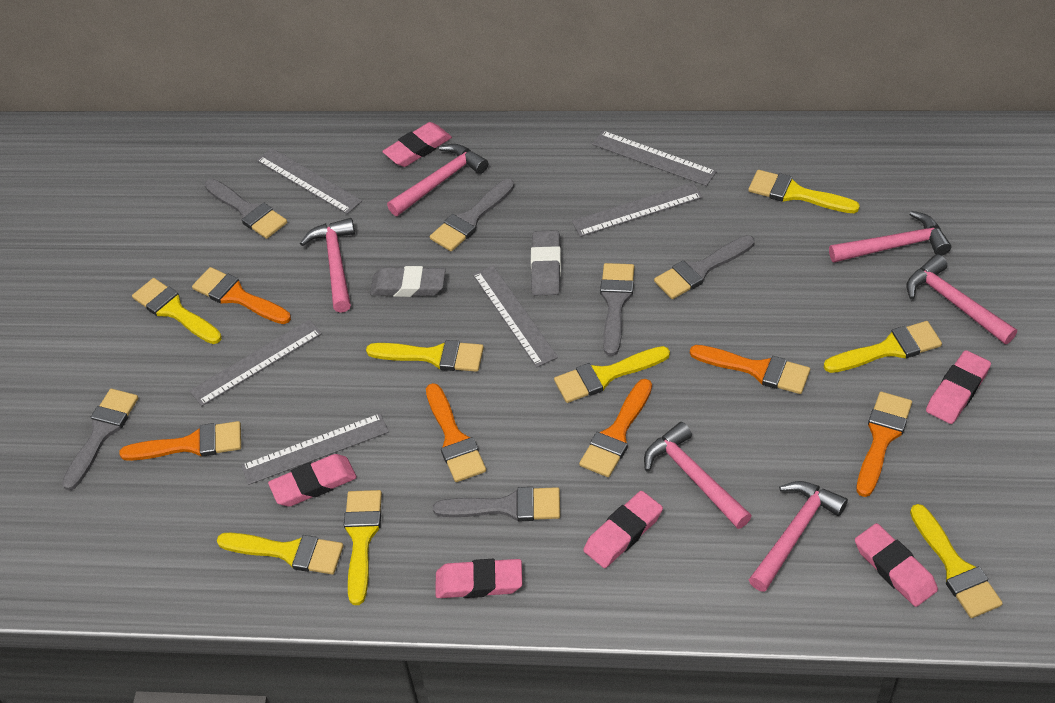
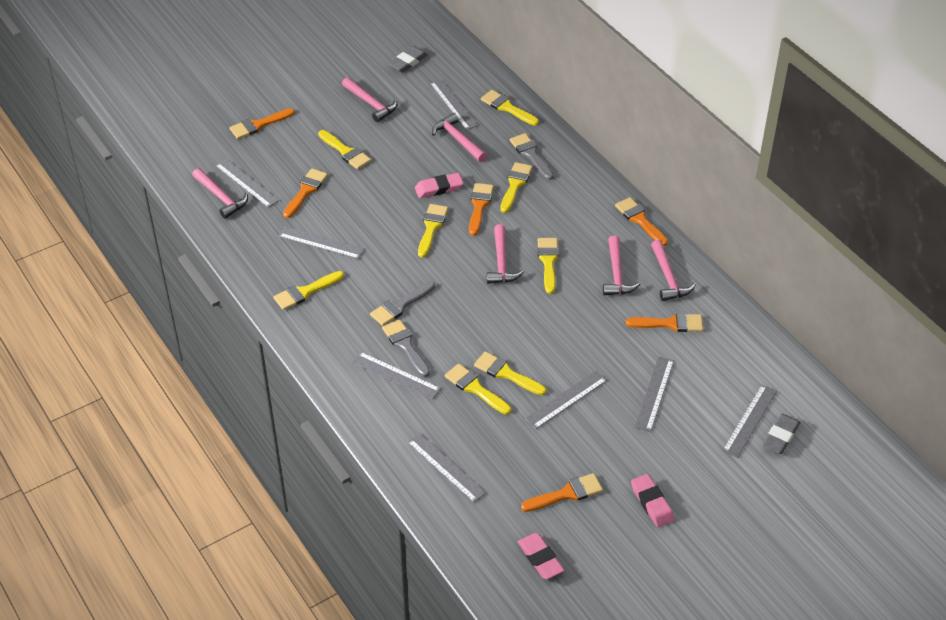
grey brush: [62,389,138,491] [205,179,287,239] [430,179,514,251] [433,487,560,521] [600,263,634,356] [654,235,754,299] = 6 -> [370,281,435,326] [382,319,430,377] [510,133,554,180] = 3
grey ruler: [190,319,322,406] [241,413,389,485] [256,148,362,214] [473,265,558,367] [572,182,703,237] [592,130,717,186] = 6 -> [215,159,279,208] [278,226,364,259] [352,352,441,400] [407,433,486,503] [430,79,479,130] [525,371,607,429] [635,356,674,432] [722,385,777,458] = 8
pink eraser: [268,454,357,506] [382,122,452,167] [436,559,522,598] [583,491,663,568] [855,523,938,607] [926,350,991,424] = 6 -> [415,173,463,198] [518,533,564,579] [631,474,674,527] = 3

